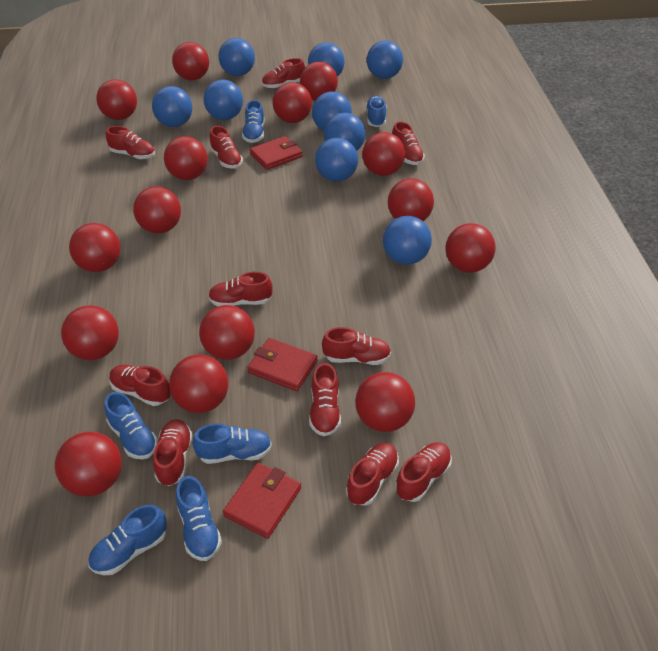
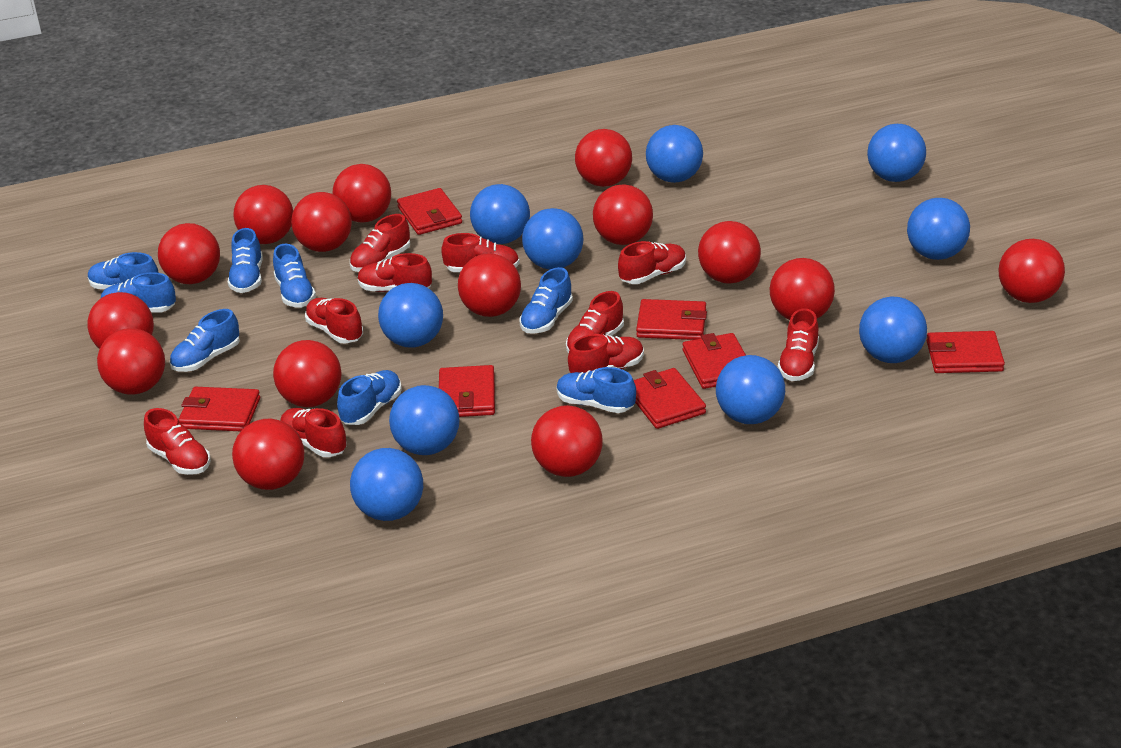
blue ball: [152,86,192,127] [204,79,243,120] [219,38,255,76] [308,42,345,77] [312,91,352,131] [315,137,358,182] [324,112,365,151] [367,40,403,79] [383,216,432,265] = 9 -> [350,448,423,521] [378,283,443,348] [389,385,459,455] [470,184,530,244] [522,208,584,270] [646,125,703,183] [716,355,785,424] [859,297,927,363] [867,124,926,182] [907,198,970,260] = 10
blue shoe: [88,504,167,575] [104,392,158,459] [176,476,222,561] [192,423,272,464] [242,100,264,143] [366,96,386,127] = 6 -> [88,252,159,289] [101,272,176,313] [169,309,240,372] [228,228,263,293] [273,243,316,308] [337,370,402,425] [520,267,573,334] [556,367,636,413] = 8
red shoe: [106,126,155,159] [109,365,170,406] [153,419,192,486] [209,272,273,306] [210,126,243,169] [262,58,305,89] [309,363,341,436] [322,327,391,365] [346,443,399,506] [392,121,425,165] [395,442,452,502] = 11 -> [144,408,211,475] [280,408,347,457] [305,298,363,344] [350,214,410,272] [358,253,432,292] [441,233,520,272] [566,291,624,353] [568,334,644,373] [618,241,686,284] [778,308,819,381] = 10
red wallet: [223,463,301,539] [247,338,318,391] [250,136,303,170] = 3 -> [178,387,260,431] [397,188,462,235] [439,365,495,417] [634,368,706,429] [636,299,707,340] [683,333,746,389] [927,331,1005,373] = 7

